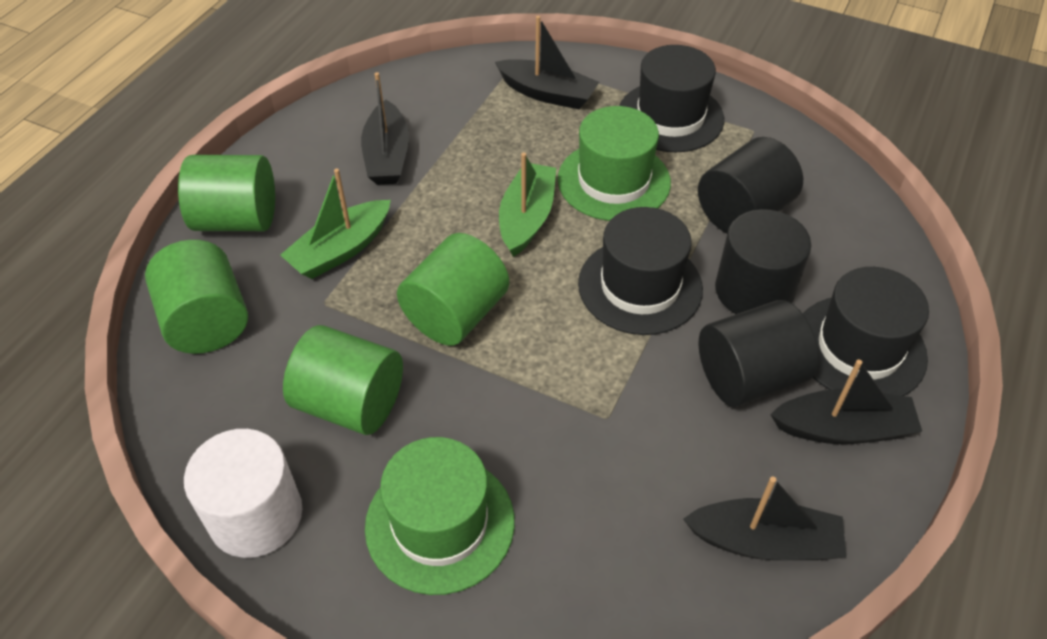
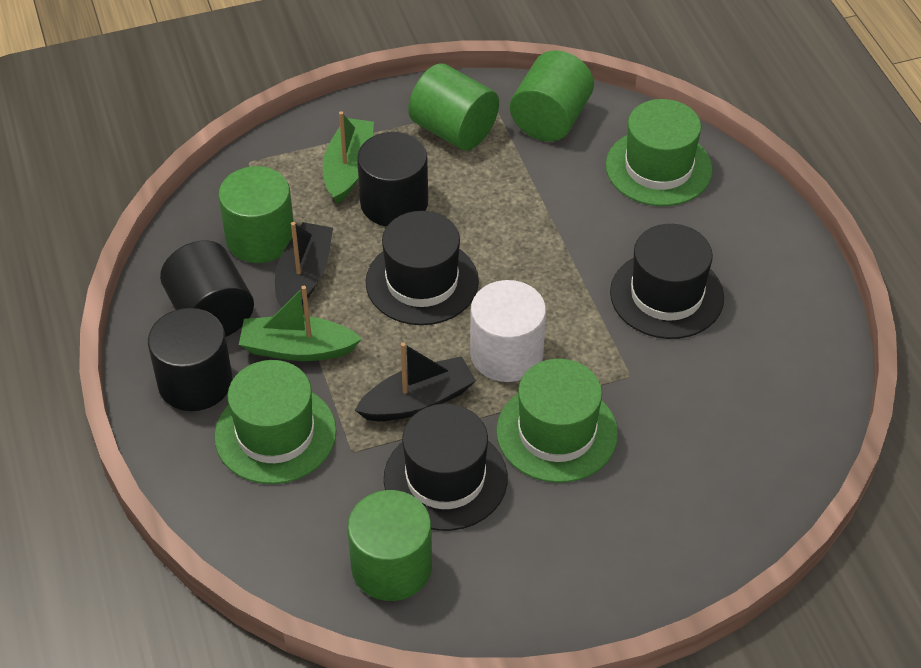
black boat: [361,72,409,185] [495,16,599,109] [683,476,846,560] [770,360,922,444] = 4 -> [275,222,333,308] [355,342,476,421] = 2
green hat: [365,437,515,595] [558,106,671,221] = 2 -> [214,360,336,484] [496,359,618,483] [606,99,713,206] = 3

